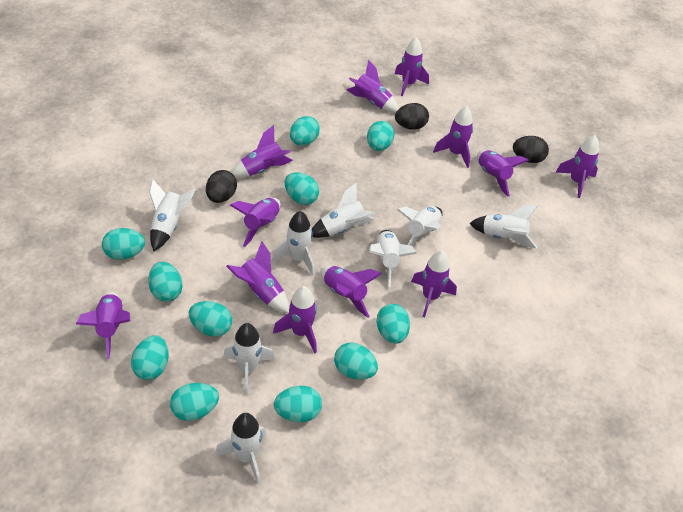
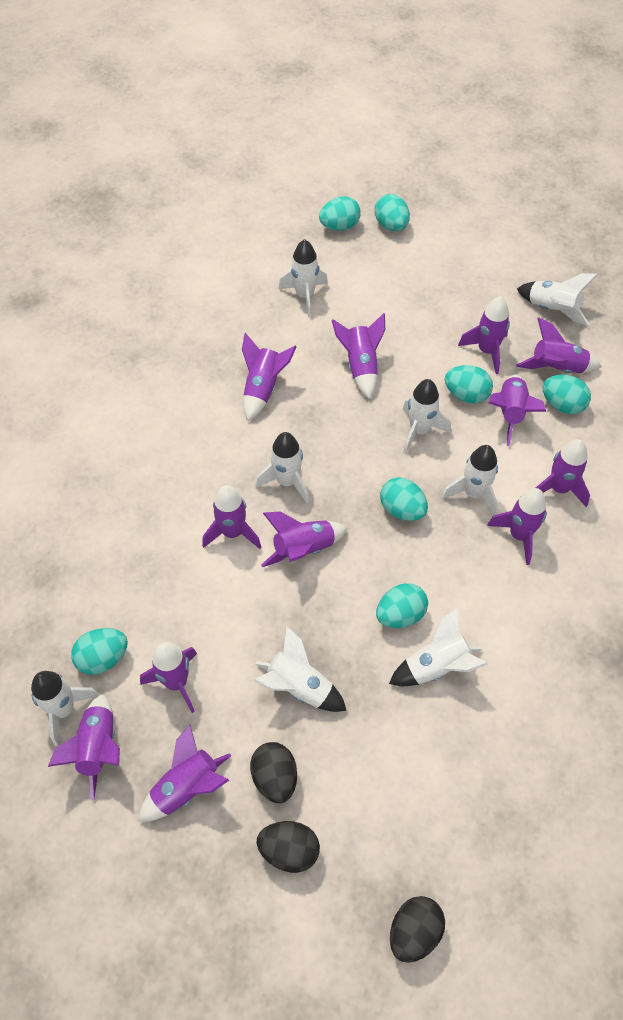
turquoise egg: [102,228,145,260] [131,335,169,380] [148,262,183,302] [170,383,219,421] [189,301,232,337] [274,386,322,422] [285,172,319,205] [290,116,320,146] [334,342,378,380] [367,121,394,151] [376,304,410,344] = 11 -> [71,628,128,675] [319,196,361,231] [375,194,410,231] [376,583,428,628] [380,478,428,521] [445,365,493,404] [542,375,591,414] = 7

